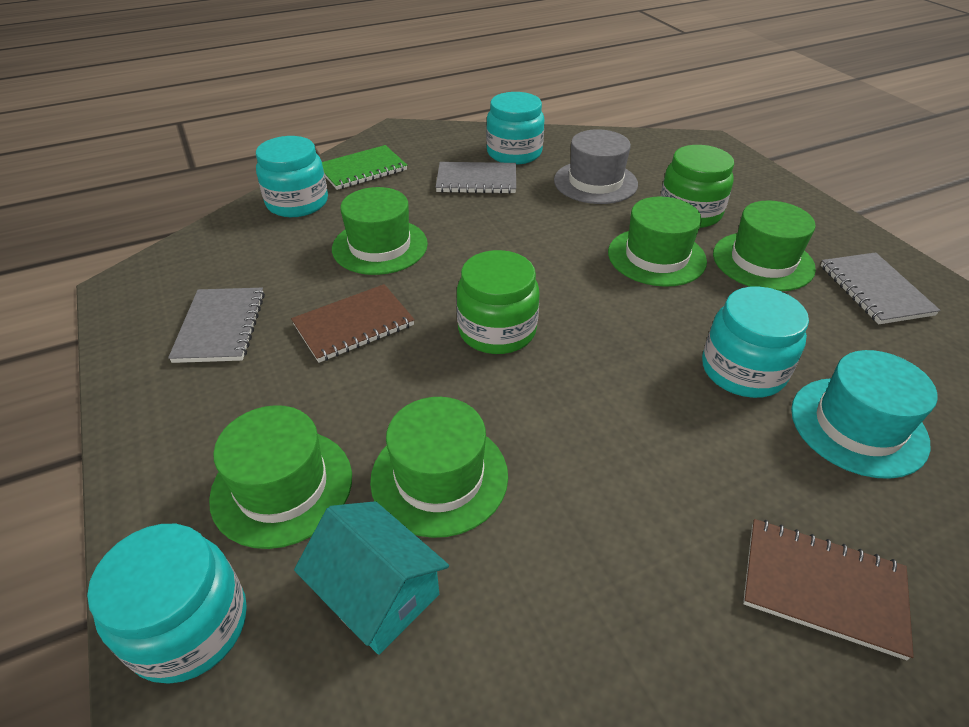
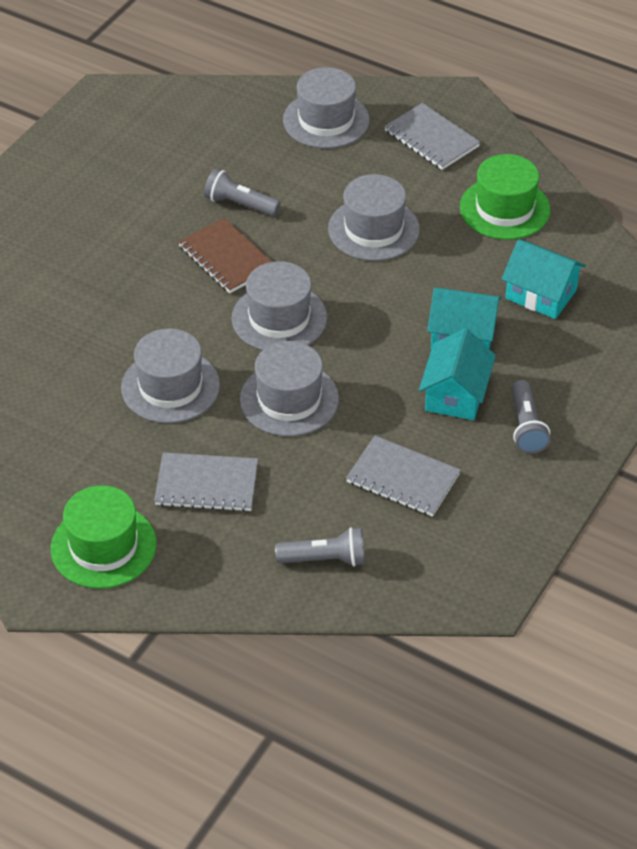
brown notebook: [291,284,415,363] [743,519,914,660] = 2 -> [178,218,272,293] = 1
green hat: [209,405,352,549] [332,187,428,275] [370,397,508,538] [608,196,707,287] [713,200,816,291] = 5 -> [51,485,157,589] [460,154,550,240] = 2
green jar: [457,250,540,354] [660,145,734,228] = 2 -> none = 0
green notebook: [322,145,407,190] = 1 -> none = 0
grey flashlight: none = 0 -> [204,169,281,216] [275,527,364,566] [512,380,550,454] = 3
grey hat: [554,129,638,204] = 1 -> [121,328,220,423] [232,261,327,351] [240,341,339,437] [283,67,369,148] [328,174,420,261] = 5
turquoise hat: [791,350,938,479] = 1 -> none = 0
turquoise house: [294,501,449,655] = 1 -> [419,328,496,420] [427,288,501,349] [502,239,586,319] = 3
turquoise jar: [87,524,247,684] [256,136,328,217] [486,92,545,165] [702,287,809,398] = 4 -> none = 0

